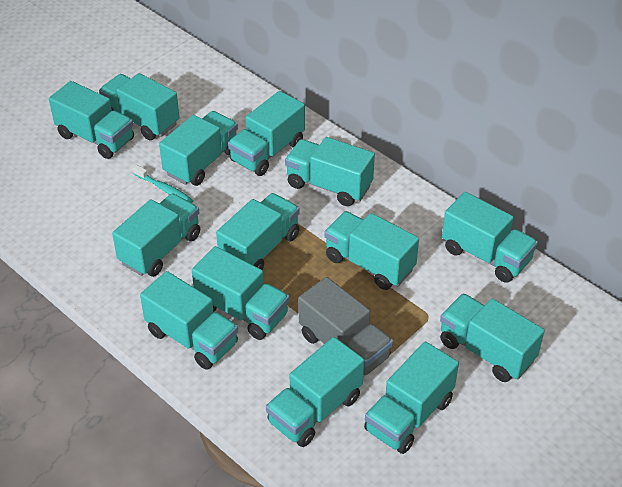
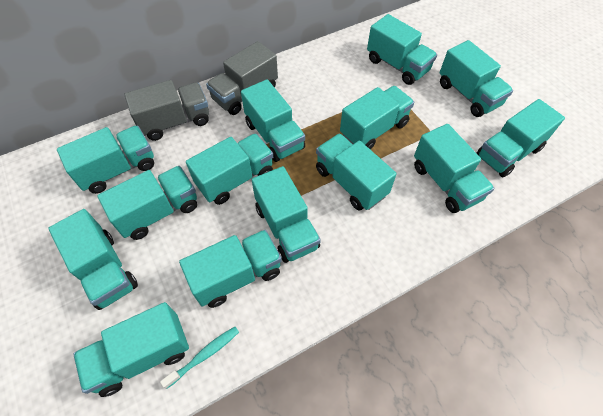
grey truck: [298,277,393,376] = 1 -> [124,80,209,141] [206,41,278,115] = 2

